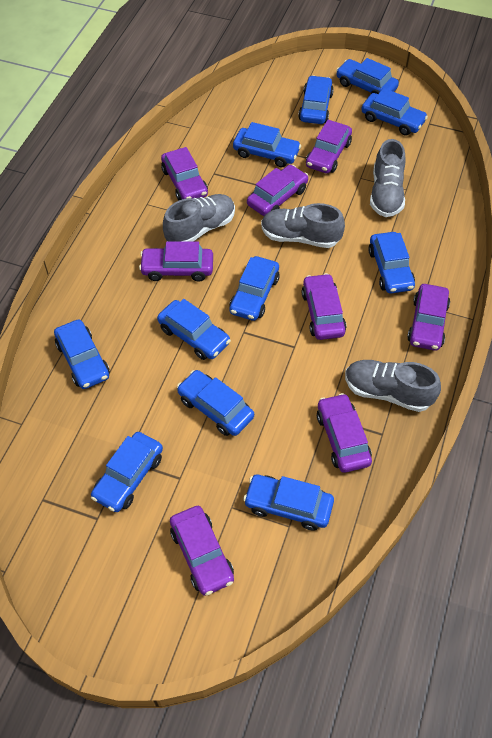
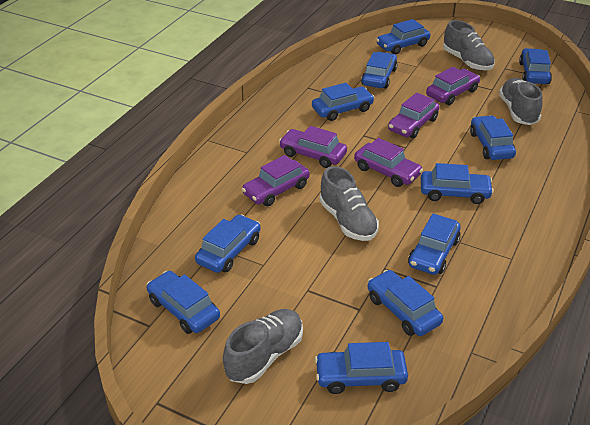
purple car: [139,241,213,282] [161,147,208,200] [170,506,234,596] [247,165,308,216] [302,273,346,340] [306,120,352,173] [317,393,372,473] [407,284,450,351] = 8 -> [242,155,310,206] [279,126,347,168] [354,138,423,187] [388,93,440,138] [426,67,480,105] = 5

